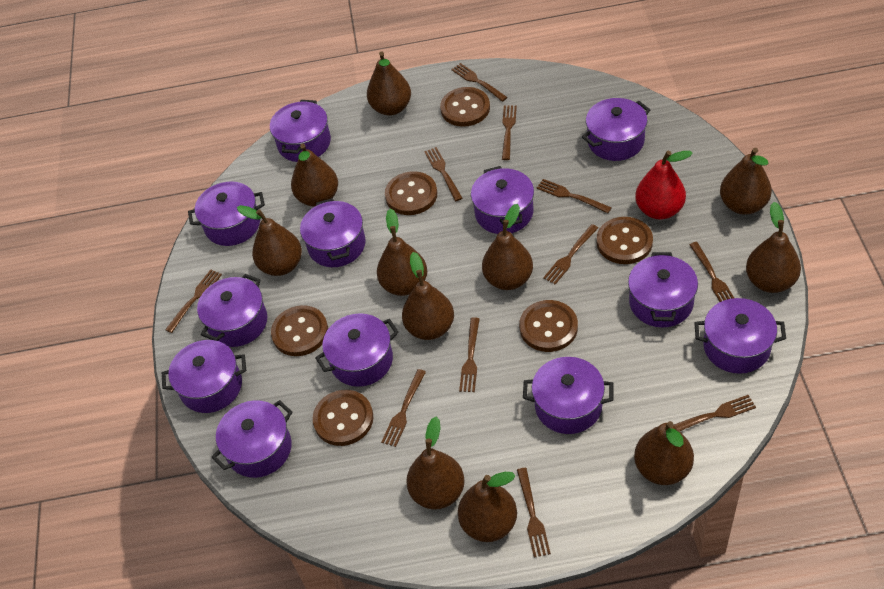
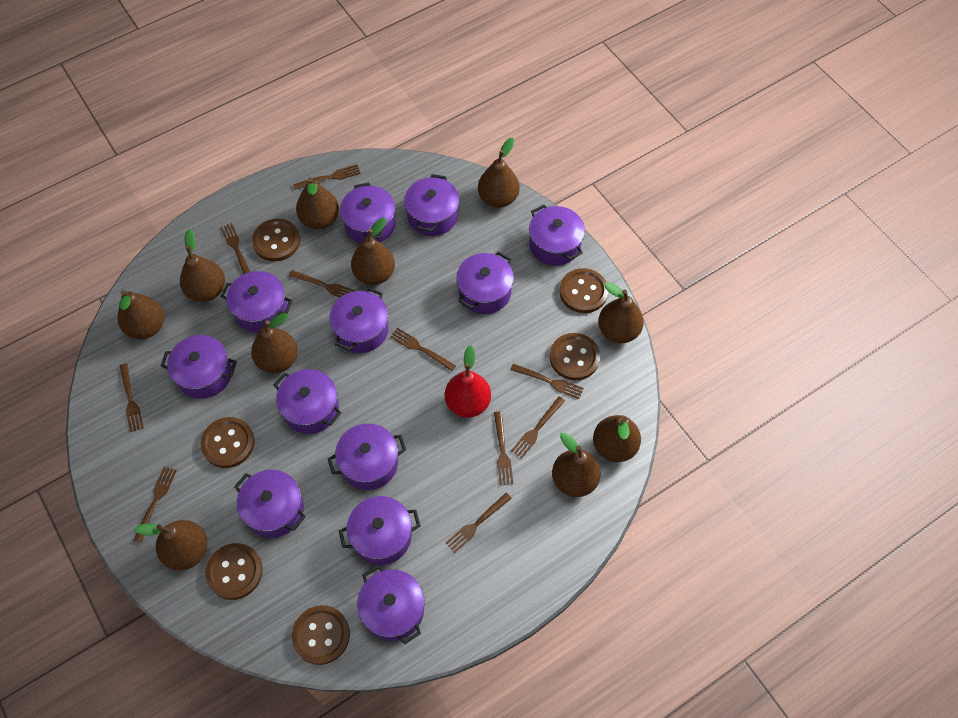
brown fork: [165,269,222,333] [381,369,426,447] [424,147,463,201] [451,63,508,102] [459,317,480,392] [502,105,517,160] [517,468,551,558] [536,179,612,213] [543,224,598,285] [673,395,756,431] [689,242,734,302] = 11 -> [120,363,144,432] [134,466,177,543] [220,223,250,274] [289,270,356,297] [293,164,361,190] [390,328,456,371] [445,493,512,553] [494,412,514,485] [510,363,584,399] [511,396,565,459] = 10
brown pear: [237,205,302,276] [291,143,338,207] [367,52,411,116] [377,208,427,296] [402,252,454,340] [406,417,465,509] [458,472,517,542] [482,204,533,290] [634,421,694,485] [720,148,772,215] [746,202,801,293] = 11 -> [117,290,164,339] [134,520,208,571] [180,229,225,302] [251,313,298,373] [296,177,339,229] [351,217,395,285] [478,138,520,208] [552,432,601,497] [593,415,641,462] [598,282,644,343] = 10

